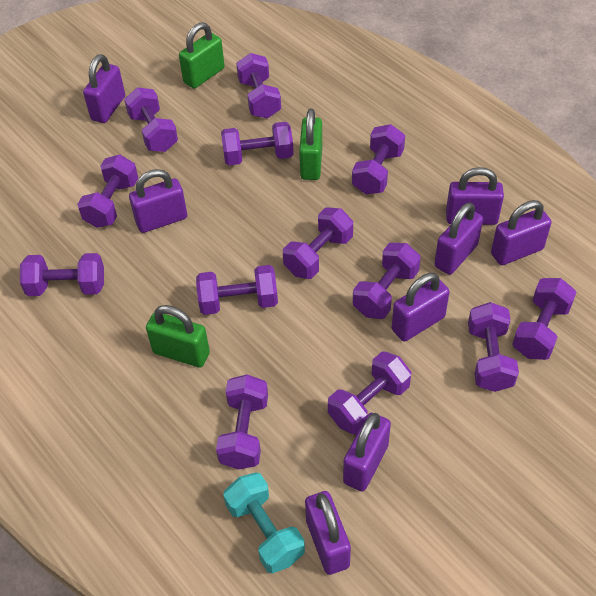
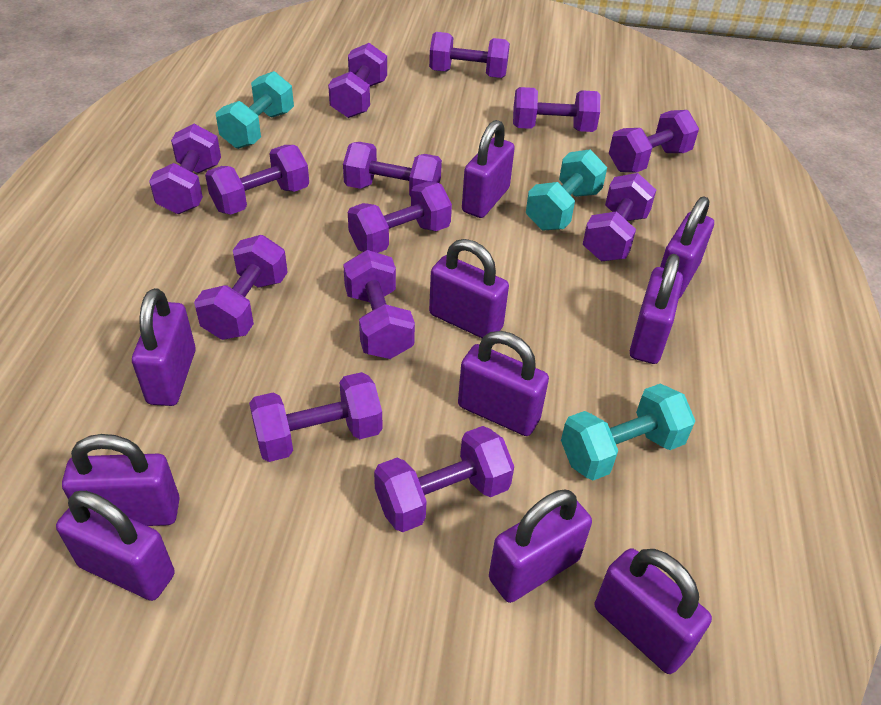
green padlock: [146,305,210,368] [179,22,225,89] [299,109,322,180] = 3 -> none = 0
purple padlock: [83,54,125,123] [129,169,187,233] [305,491,351,575] [343,413,391,492] [392,273,450,342] [434,202,483,275] [446,167,504,225] [491,200,552,265] = 8 -> [56,491,175,601] [62,434,180,526] [132,288,196,406] [429,239,509,338] [458,331,549,436] [462,120,515,218] [489,490,592,603] [595,548,712,674] [630,254,683,364] [660,196,714,298] = 10
turquoise dumbbell: [223,472,305,574] = 1 -> [216,71,294,149] [526,149,607,231] [561,384,695,481] = 3

